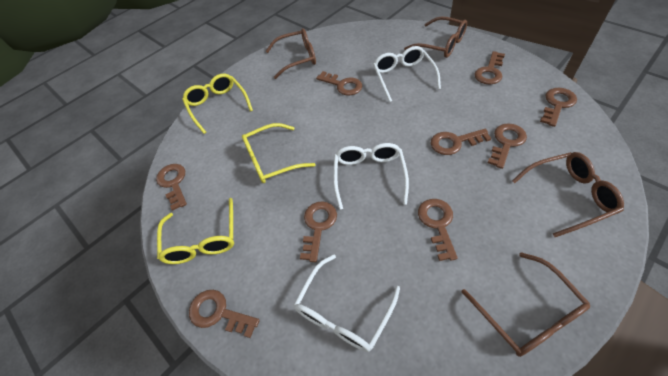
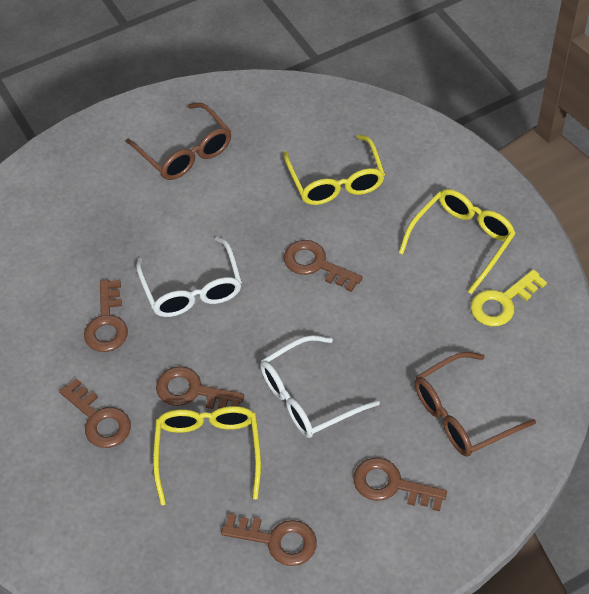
brown glasses: [266,28,316,79] [404,17,467,58] [462,252,590,357] [512,152,624,237] = 4 -> [126,103,231,180] [414,352,536,456] = 2
brown key: [156,164,187,211] [189,290,260,338] [300,201,337,262] [316,71,362,95] [418,199,458,261] [430,129,492,155] [474,51,505,85] [488,123,527,169] [540,88,577,127] = 9 -> [59,378,131,448] [84,280,128,352] [156,366,244,409] [221,513,317,566] [284,240,363,292] [353,457,447,512] = 6
white glasses: [294,254,400,352] [333,143,409,210] [373,46,441,102] = 3 -> [136,236,242,317] [260,335,380,438] = 2
yellow key: none = 0 -> [471,269,547,326] = 1

